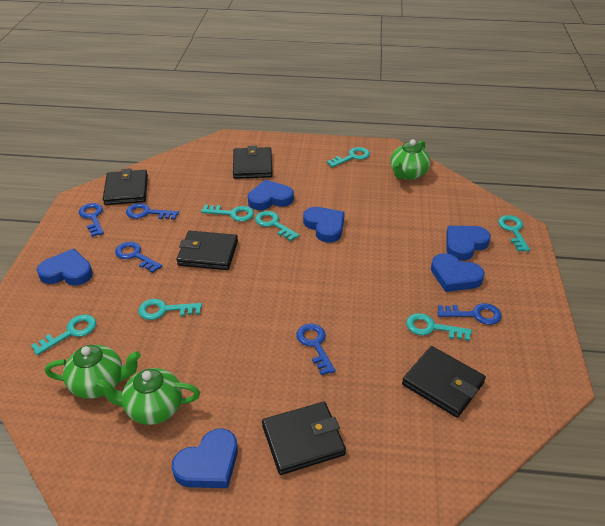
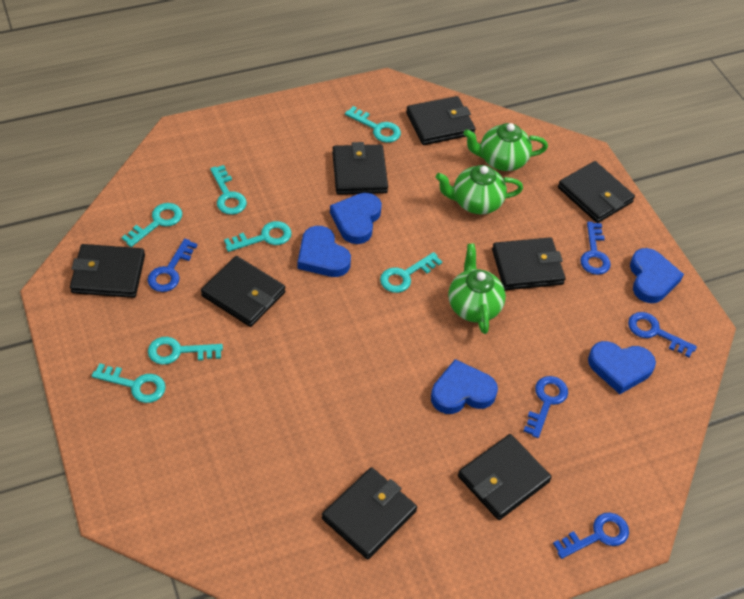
black wallet: [103,168,148,205] [177,231,238,270] [233,146,273,179] [262,402,346,475] [402,346,486,418] = 5 -> [70,244,145,298] [201,256,285,327] [322,467,417,559] [332,142,388,195] [406,96,476,145] [458,434,552,520] [492,237,566,290] [558,161,635,223] = 8
blue heart: [37,249,93,286] [172,428,238,488] [248,180,294,210] [303,207,345,242] [431,253,485,292] [446,226,491,261] = 6 -> [298,226,351,277] [330,193,382,244] [431,359,498,414] [588,341,656,394] [630,248,684,303] = 5

